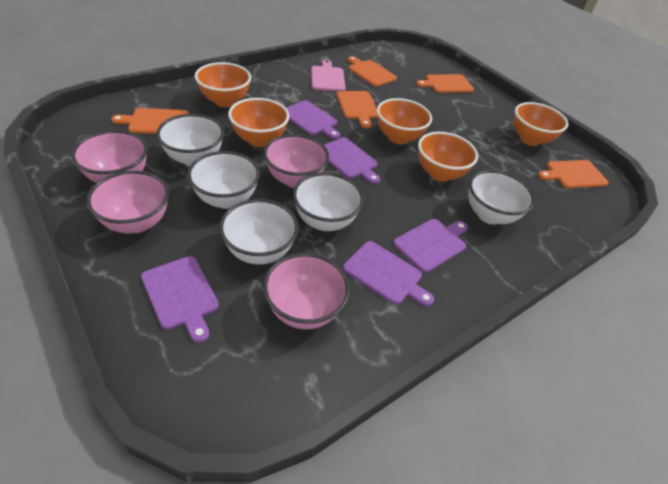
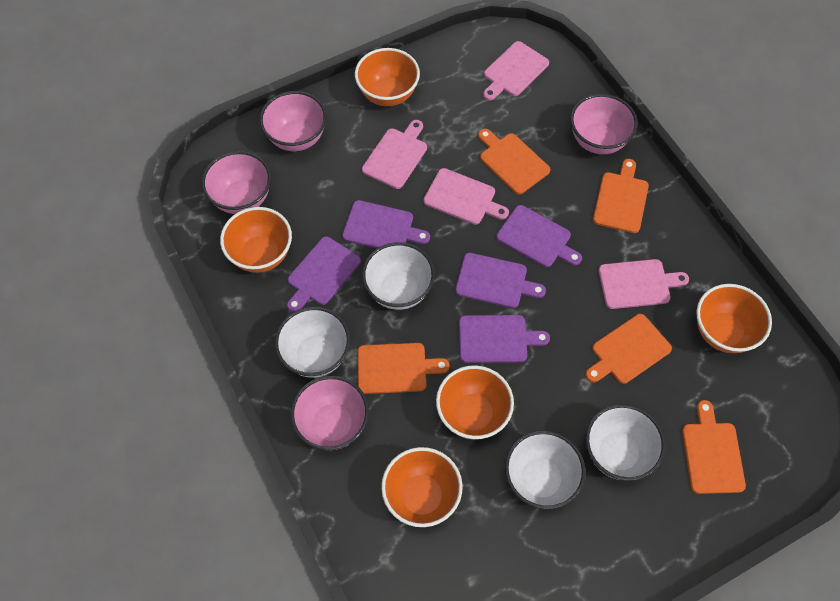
pink cutting board: [311,60,346,91] = 1 -> [362,120,427,189] [423,168,509,225] [483,41,549,101] [598,259,689,309] = 4
white bowl: [157,114,224,166] [187,151,260,209] [219,199,298,265] [293,172,364,231] [469,170,535,224] = 5 -> [275,307,350,378] [362,242,435,310] [505,431,586,509] [586,404,665,481] = 4

